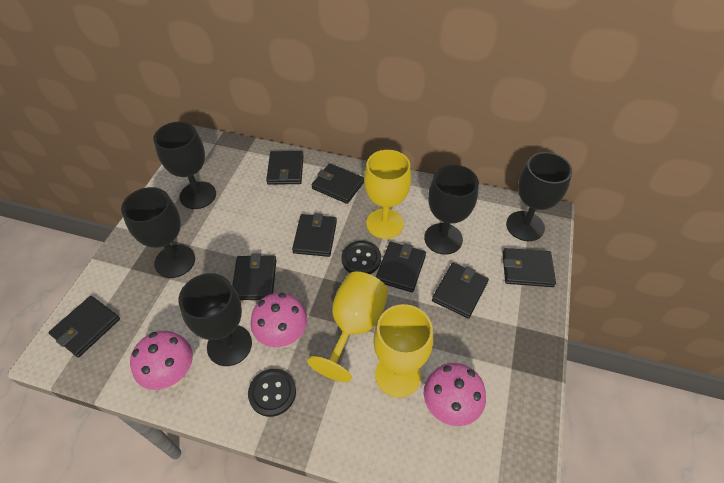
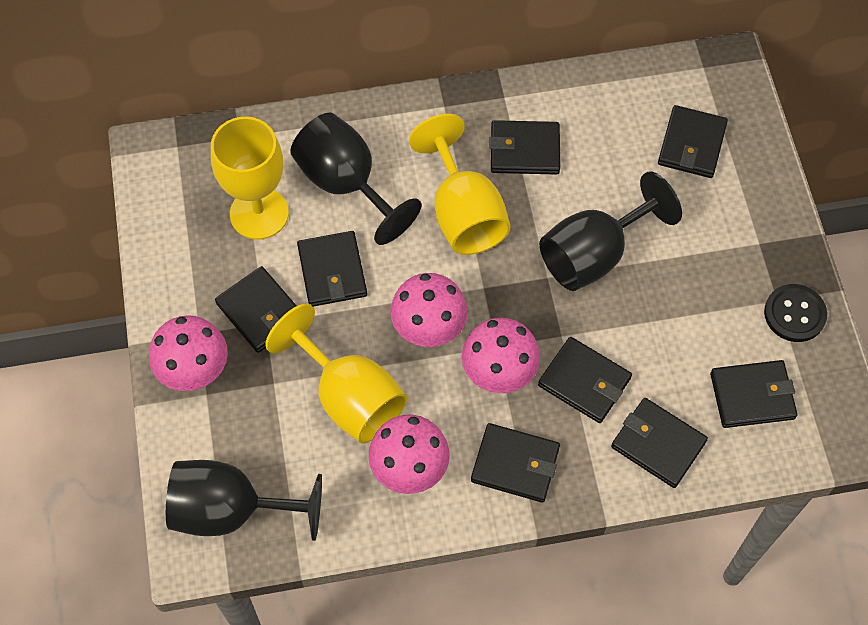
black button: [248,369,296,417] [342,241,381,274] = 2 -> [764,284,827,342] = 1
black goblet: [121,187,195,278] [153,122,216,209] [179,273,252,366] [424,165,479,255] [506,152,573,241] = 5 -> [166,460,322,541] [290,112,421,245] [539,172,682,291] = 3
pink mushroom: [130,331,193,390] [251,293,308,348] [424,363,486,426] = 3 -> [149,315,228,391] [369,415,450,494] [390,273,468,347] [462,318,540,393] = 4

